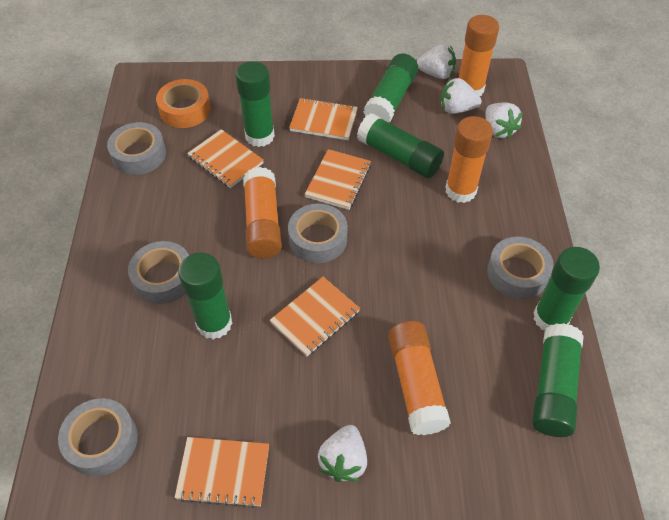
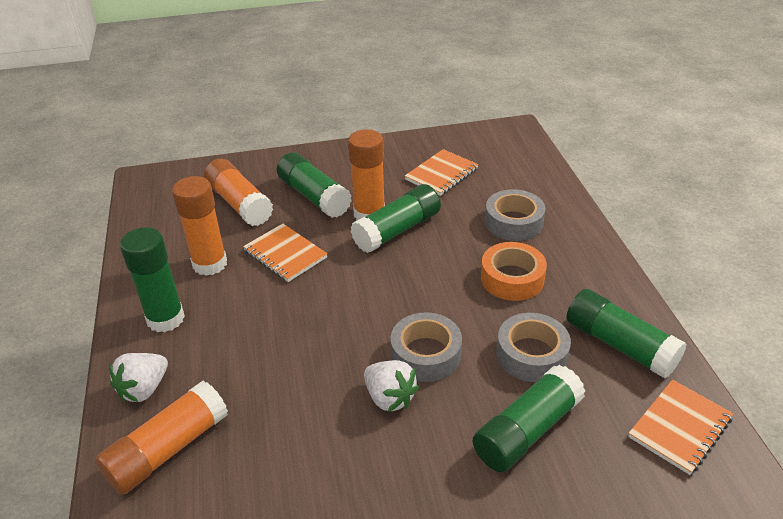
green glue stick: [178,252,233,339] [235,61,275,147] [357,113,444,178] [363,53,418,122] [532,323,584,437] [533,247,600,331] = 6 -> [120,227,185,332] [277,152,352,218] [351,184,441,253] [472,365,585,472] [566,289,687,379] = 5
grey tape: [58,398,138,476] [107,122,166,175] [128,241,189,304] [288,204,348,263] [487,237,554,299] = 5 -> [391,312,462,382] [485,189,545,241] [496,313,571,382] = 3
orange notebook: [174,437,269,508] [187,129,264,188] [270,277,360,357] [289,98,358,140] [305,149,371,210] = 5 -> [243,223,328,282] [405,149,478,196] [628,380,733,475] = 3
white strawberry: [318,425,367,482] [417,44,456,79] [440,78,482,114] [486,102,523,139] = 4 -> [109,353,168,402] [364,360,419,412] = 2

